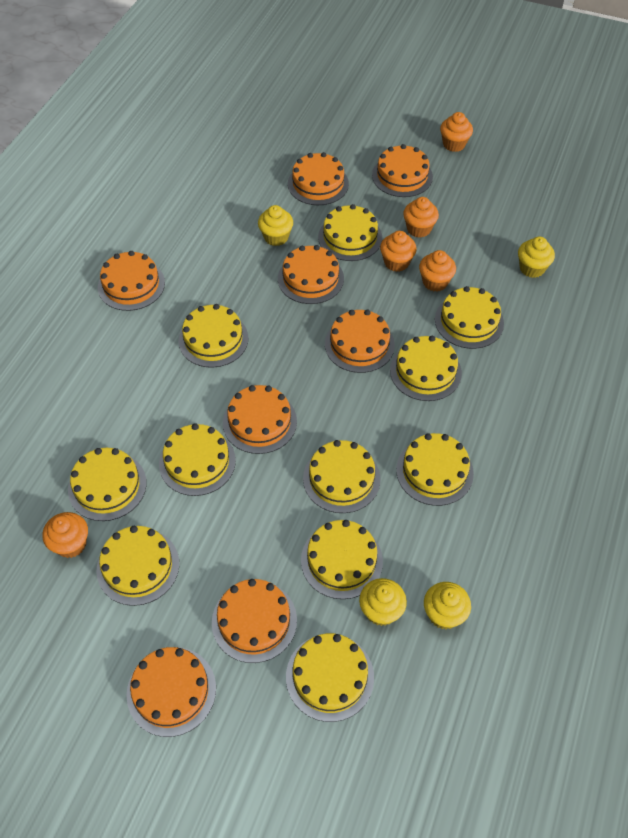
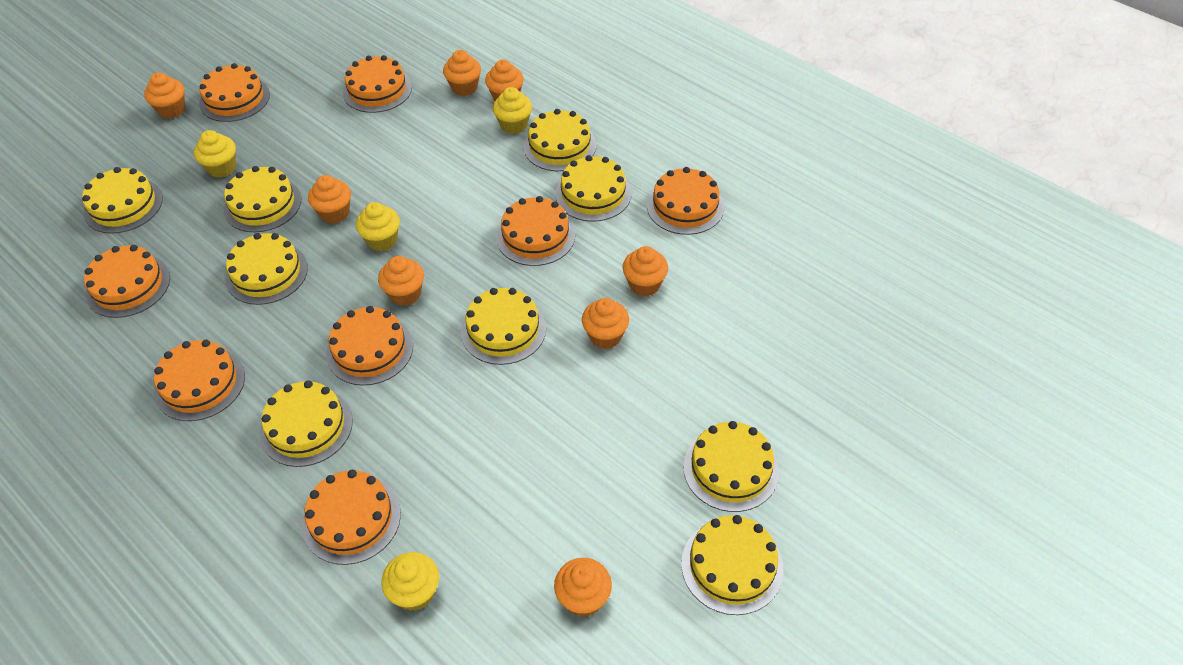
orange cupcake: [43,512,88,558] [380,231,416,272] [403,197,439,238] [419,250,456,292] [440,112,473,152] = 5 -> [144,72,185,119] [308,175,351,224] [378,256,424,306] [443,50,481,96] [485,60,524,102] [554,558,612,617] [582,298,629,349] [623,246,668,296] = 8
yellow cake: [68,448,147,521] [97,526,179,606] [159,423,236,496] [178,304,248,368] [286,633,374,722] [301,520,383,599] [303,440,380,513] [318,204,382,261] [390,336,462,401] [396,433,474,506] [435,286,504,349] = 11 -> [82,167,163,234] [224,166,301,232] [225,233,308,305] [260,380,353,467] [461,288,546,365] [523,109,596,171] [556,155,632,222] [681,515,784,615] [683,421,779,512] = 9

